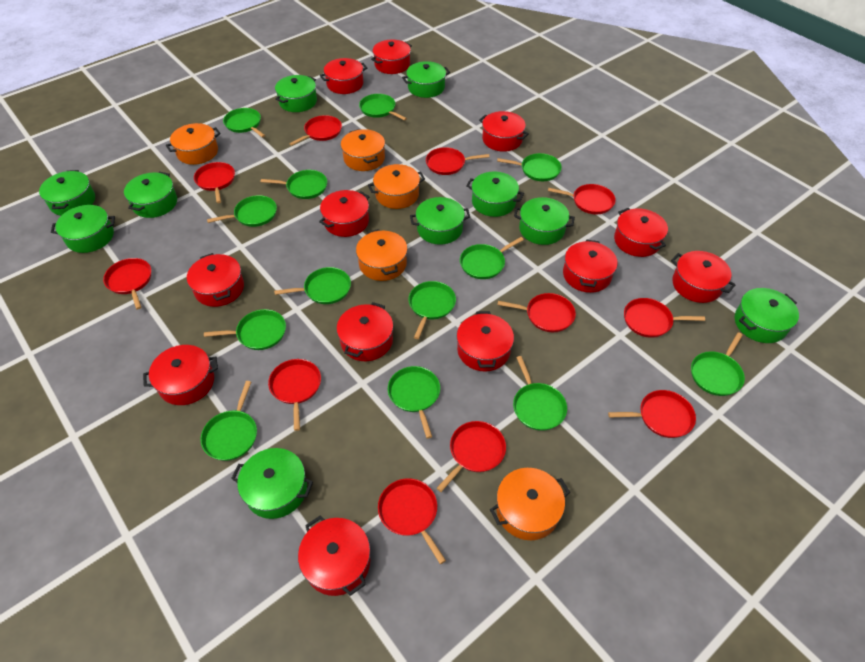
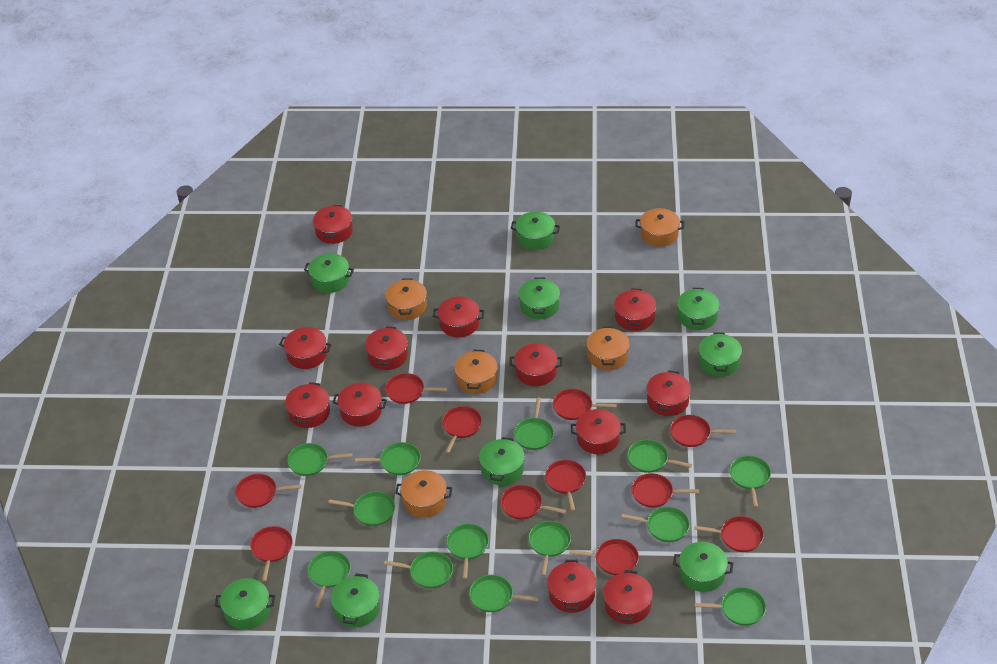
green pot: [39,170,95,216] [51,205,115,253] [124,172,177,218] [231,448,313,519] [275,75,317,112] [402,61,450,98] [410,197,470,245] [466,171,524,217] [514,197,575,245] [735,288,799,343] = 10 -> [215,578,275,629] [304,253,354,293] [331,573,380,627] [479,437,525,485] [511,212,560,250] [518,278,560,319] [673,542,733,592] [677,288,720,330] [698,332,742,377] = 9

